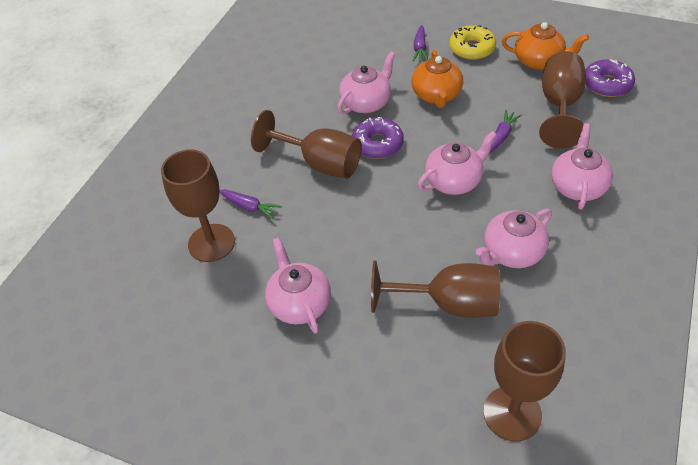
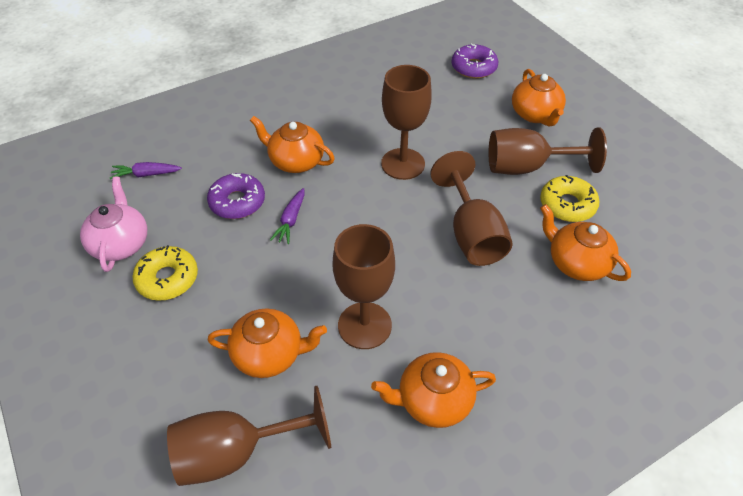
orange teapot: [411,50,463,108] [502,22,589,70] = 2 -> [207,308,327,378] [250,116,335,173] [371,352,496,428] [512,69,566,126] [540,204,631,281] = 5
pink teapot: [265,237,331,334] [337,52,395,114] [418,131,497,195] [476,209,552,268] [551,123,613,210] = 5 -> [80,177,147,272] = 1
purple carrot: [219,190,282,220] [413,25,428,62] [490,110,522,153] = 3 -> [110,162,182,179] [270,188,305,244] = 2
yellow donut: [449,25,496,60] = 1 -> [133,245,198,301] [540,175,599,222] = 2

